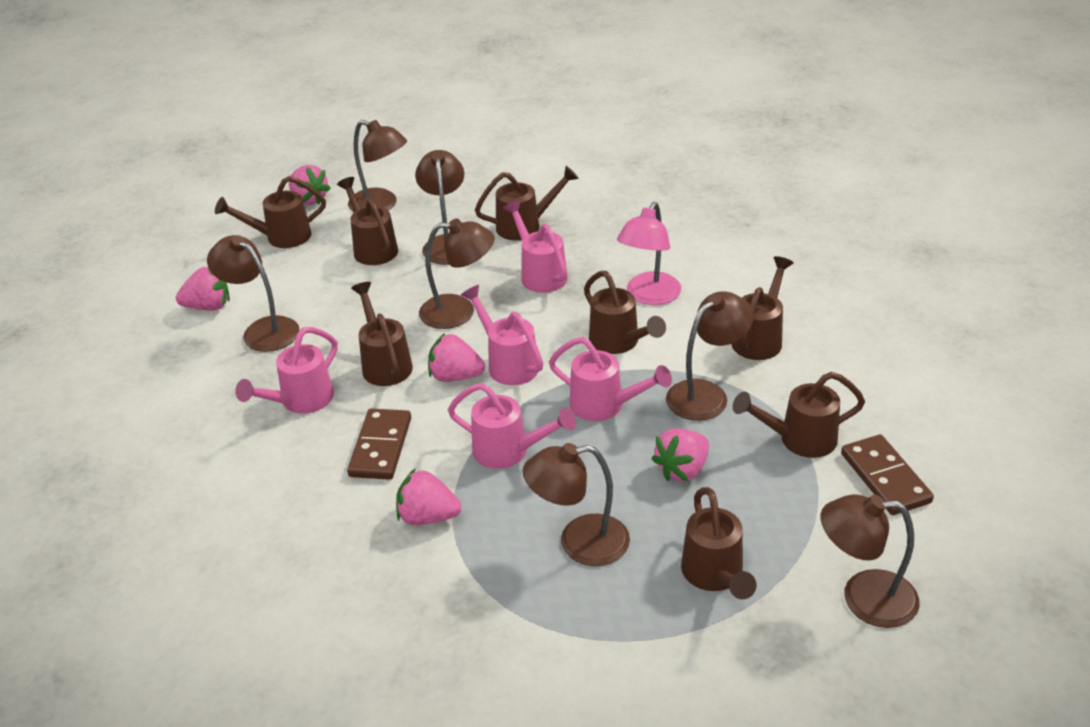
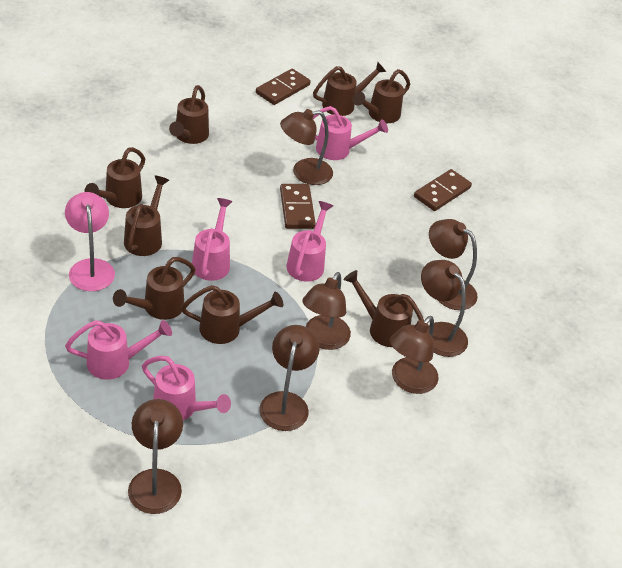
brown domino: [347,408,411,480] [841,434,934,515] = 2 -> [256,69,311,105] [280,184,316,229] [414,169,472,211] = 3
pink strawberry: [176,267,230,310] [289,165,331,205] [396,468,461,525] [428,333,485,382] [651,429,709,481] = 5 -> none = 0

